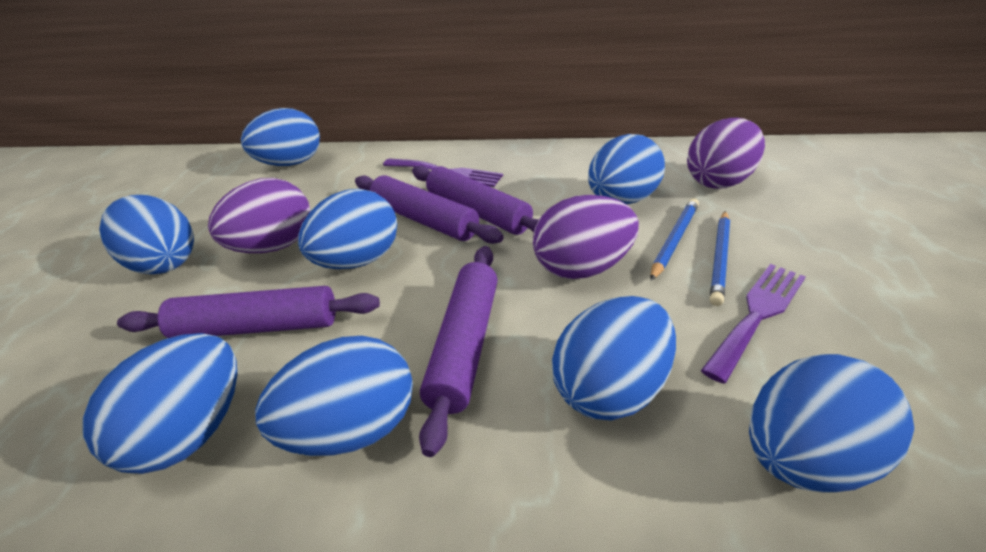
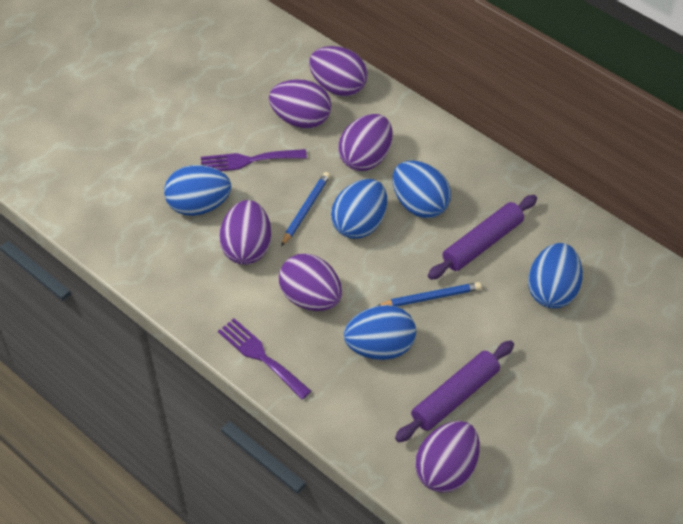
blue egg: [83,333,237,474] [99,195,194,274] [241,108,320,166] [255,336,413,456] [298,189,397,269] [552,296,676,421] [588,134,665,204] [749,354,914,493] = 8 -> [164,165,231,216] [331,179,387,239] [344,305,416,360] [393,161,451,218] [528,243,583,309] = 5
purple egg: [208,178,310,253] [533,195,639,279] [687,118,765,189] = 3 -> [219,200,271,265] [269,79,331,129] [279,254,342,311] [309,46,368,96] [338,114,393,171] [415,421,480,493] = 6
purple rolling pin: [117,286,380,338] [355,175,504,244] [412,166,539,235] [419,246,498,457] = 4 -> [395,340,514,442] [428,195,537,280] = 2

